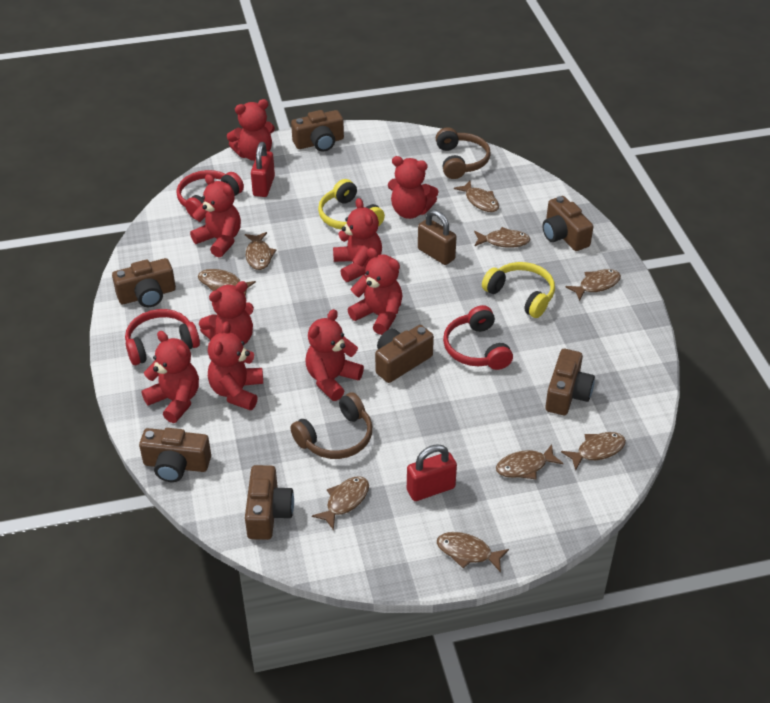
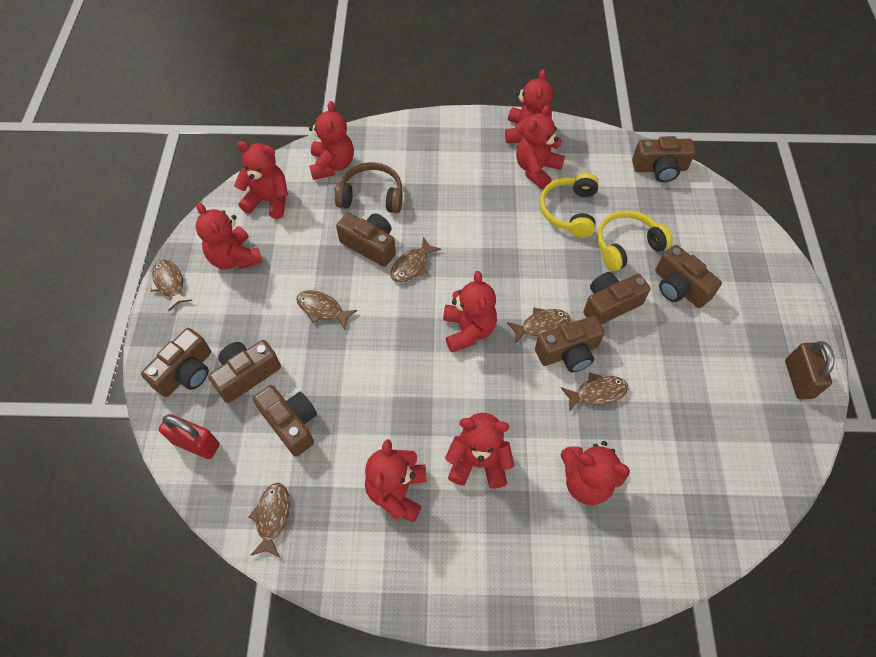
brown camera: [112,258,176,307] [139,428,211,482] [245,465,294,540] [291,110,344,152] [375,325,434,383] [542,196,593,251] [545,349,595,415] = 7 -> [141,328,211,397] [208,340,281,403] [253,385,317,457] [336,213,396,267] [535,316,605,372] [583,272,651,325] [632,136,696,182] [655,245,722,308] = 8
brown fish: [198,269,256,297] [245,232,277,270] [312,476,369,530] [437,532,509,572] [454,181,499,212] [474,227,530,248] [496,444,563,479] [561,432,626,471] [566,269,621,301] = 9 -> [151,260,192,311] [249,483,290,557] [296,290,357,330] [390,237,441,282] [507,307,571,344] [561,373,628,412] = 6
brown headphones: [290,392,372,459] [436,127,491,179] = 2 -> [335,163,403,213] = 1
red headphones: [125,309,200,365] [177,170,244,220] [443,305,513,370] = 3 -> none = 0
red padlock: [251,142,275,197] [407,444,457,501] = 2 -> [159,414,219,459] = 1

